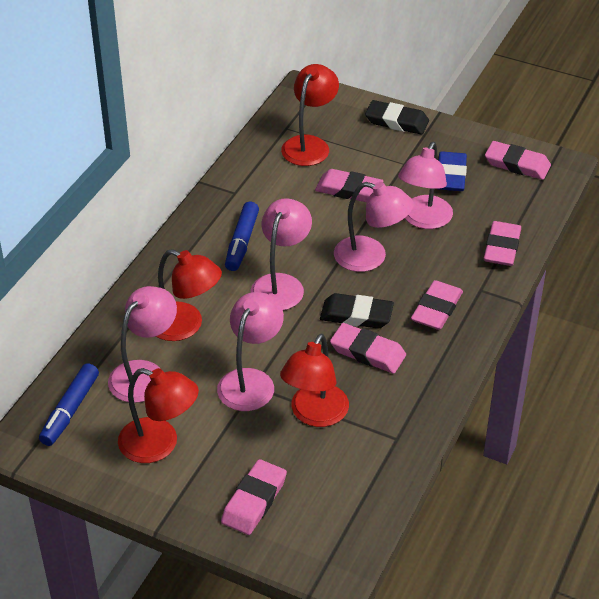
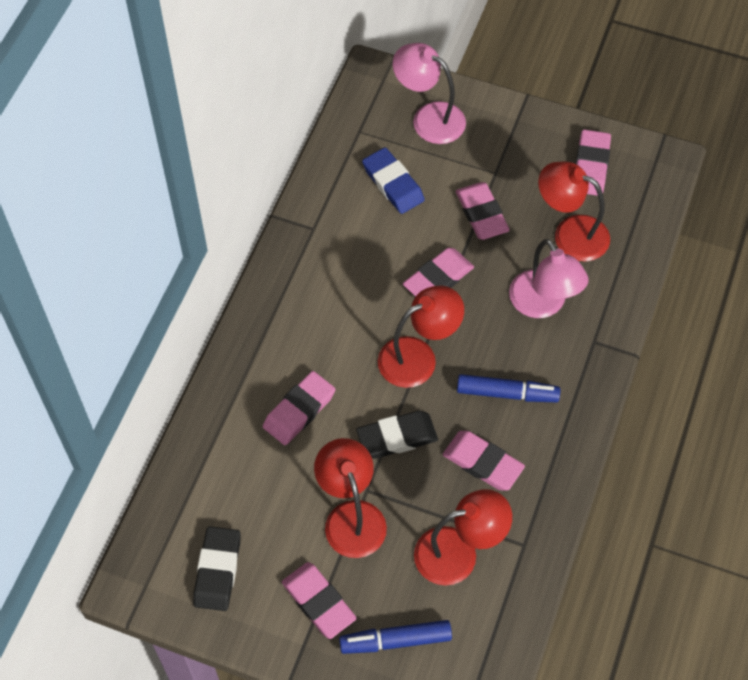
pink lamp: [108,286,177,403] [217,292,284,411] [250,198,312,310] [334,182,414,272] [398,142,453,229] = 5 -> [393,43,466,144] [509,239,589,318] = 2

